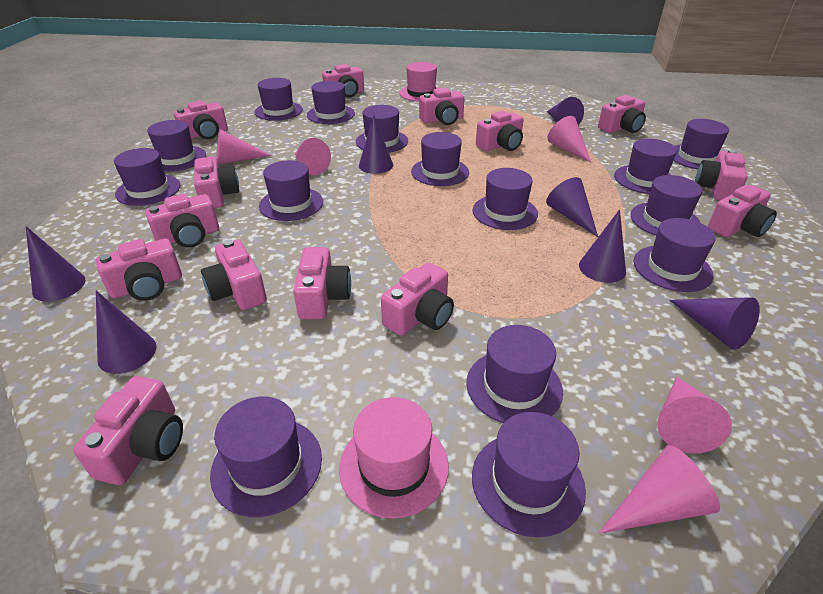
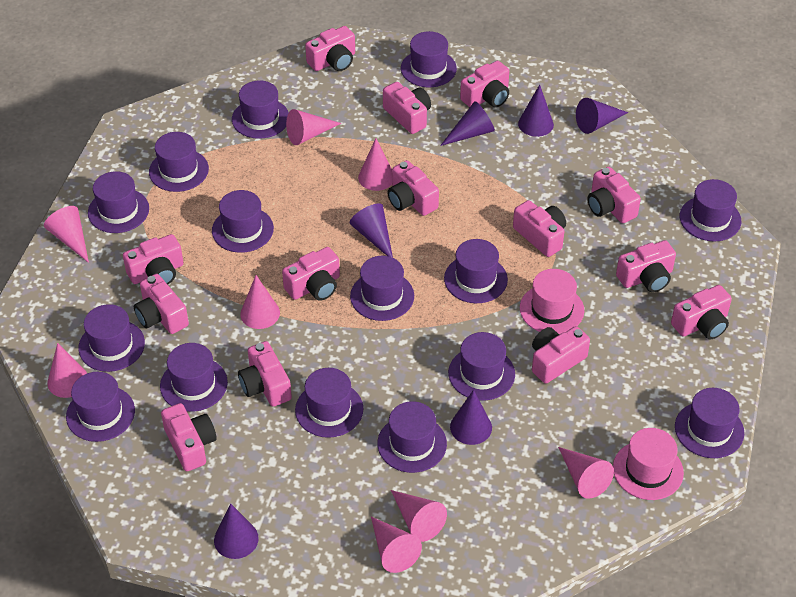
pink cone: [217,129,271,164] [295,138,331,175] [547,116,591,163] [599,445,720,534] [658,377,732,454] = 5 -> [44,206,89,263] [47,343,87,398] [240,275,280,329] [286,109,341,145] [358,138,392,191] [371,517,422,573] [391,490,447,542] [558,447,614,499] = 8
purple cone: [26,226,85,302] [96,291,157,374] [359,115,393,174] [546,177,598,237] [547,97,584,125] [579,209,626,283] [669,297,760,350] = 7 -> [214,503,259,559] [349,203,393,258] [440,101,495,146] [450,390,492,445] [518,85,554,137] [576,98,628,134] = 6

